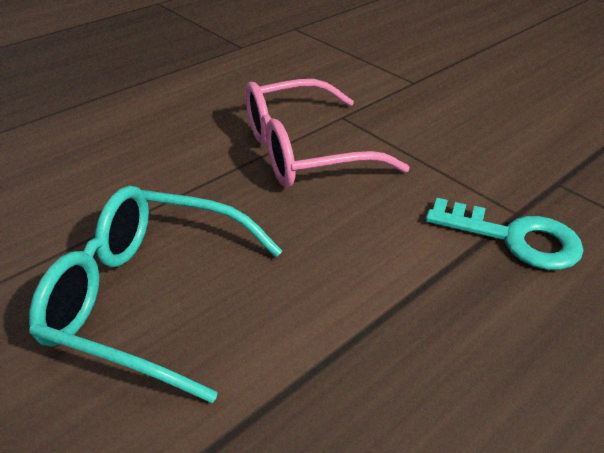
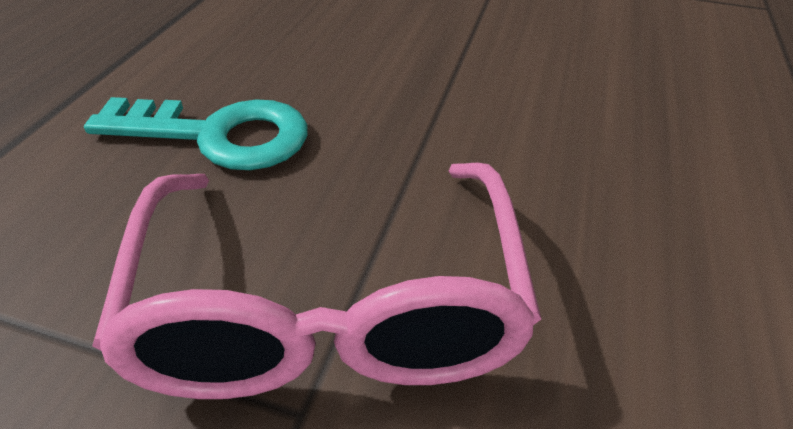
turquoise glasses: [29,186,282,403] = 1 -> none = 0

